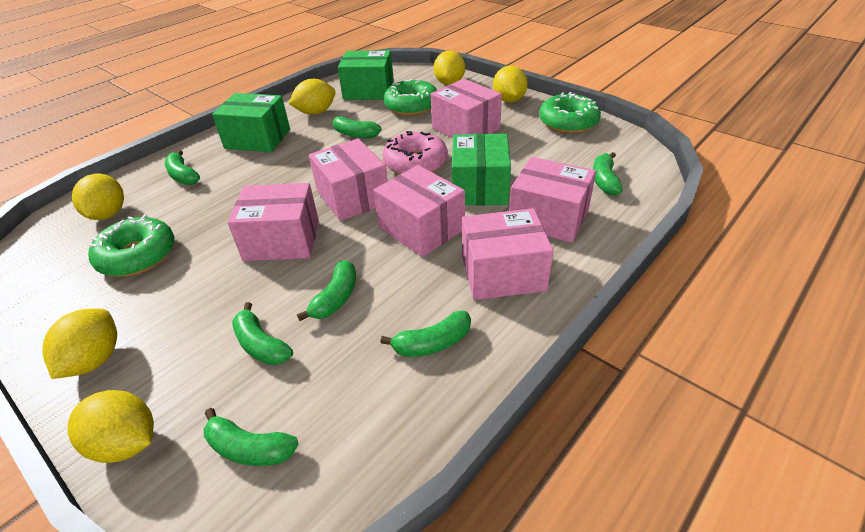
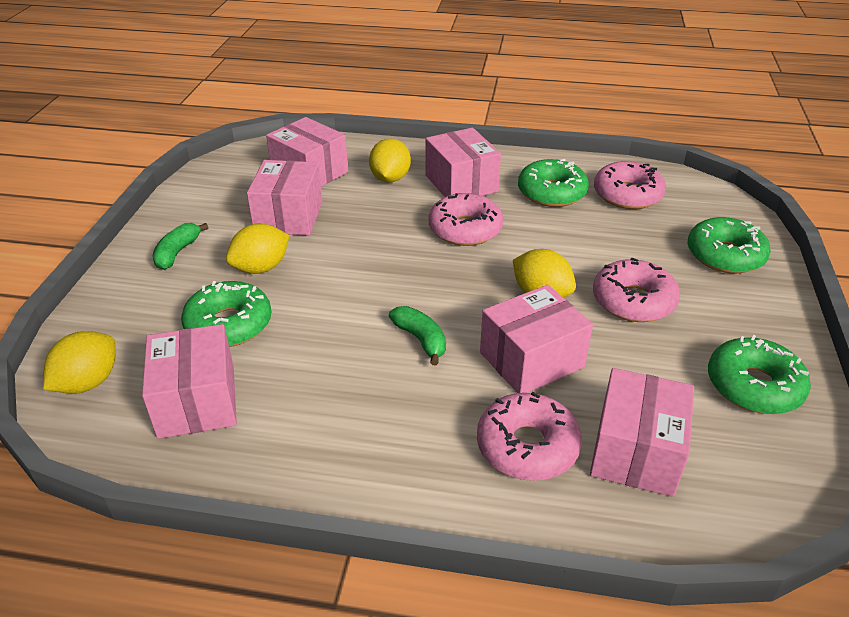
green banana: [165,150,200,185] [203,408,299,466] [232,302,293,365] [297,260,356,321] [333,115,382,138] [380,311,471,357] [593,152,623,195] = 7 -> [152,223,208,270] [389,306,446,365] = 2
green box: [212,93,290,152] [337,50,394,100] [452,133,511,205] = 3 -> none = 0
green donut: [88,214,174,277] [383,79,437,116] [539,92,601,133] = 3 -> [181,281,271,347] [518,159,589,207] [688,217,771,274] [708,335,811,414] = 4
pink donut: [382,131,448,174] = 1 -> [428,193,503,246] [477,392,582,481] [593,258,680,322] [594,161,666,209] = 4
yellow lemon: [42,309,117,379] [68,390,154,463] [72,174,124,220] [288,79,336,115] [434,50,465,85] [493,66,528,102] = 6 -> [43,331,116,394] [226,224,289,274] [369,138,411,183] [513,249,576,298] = 4

